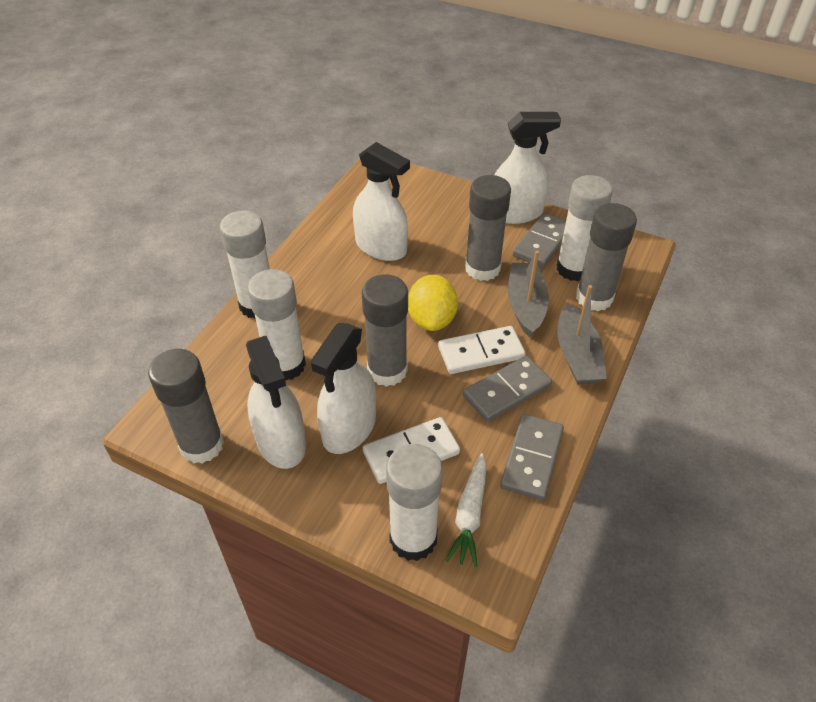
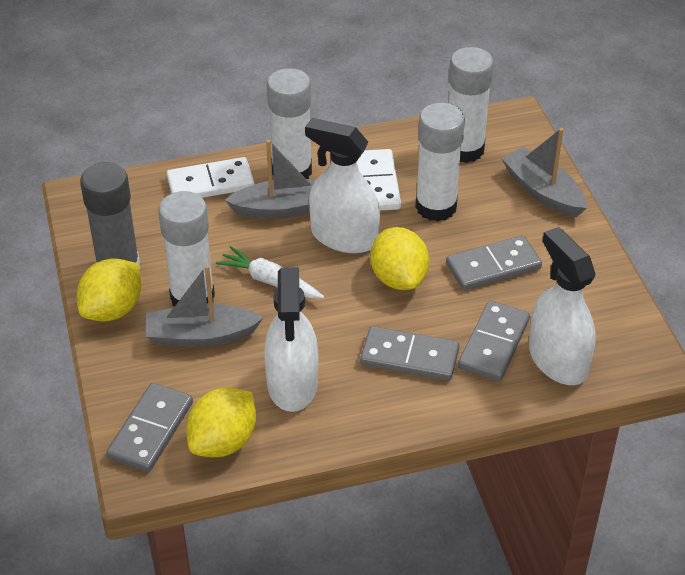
grey boat: [508,251,549,338] [557,285,607,385] = 2 -> [146,265,264,347] [225,140,316,219] [501,128,587,217] = 3
grey domino: [463,356,552,422] [500,414,564,501] [513,213,566,268] = 3 -> [106,383,193,472] [360,326,459,381] [446,235,542,291] [458,301,530,381] = 4
grey glue stick: [148,349,224,464] [362,274,408,387] [465,175,511,281] [576,203,637,311] = 4 -> [80,162,140,270] = 1
white spray bottle: [246,336,306,469] [310,323,376,454] [353,142,410,261] [495,112,561,224] = 4 -> [264,267,318,412] [305,118,380,253] [529,227,595,385] = 3
yellow lemon: [408,275,458,331] = 1 -> [77,258,141,321] [186,388,256,457] [371,227,429,290] = 3

